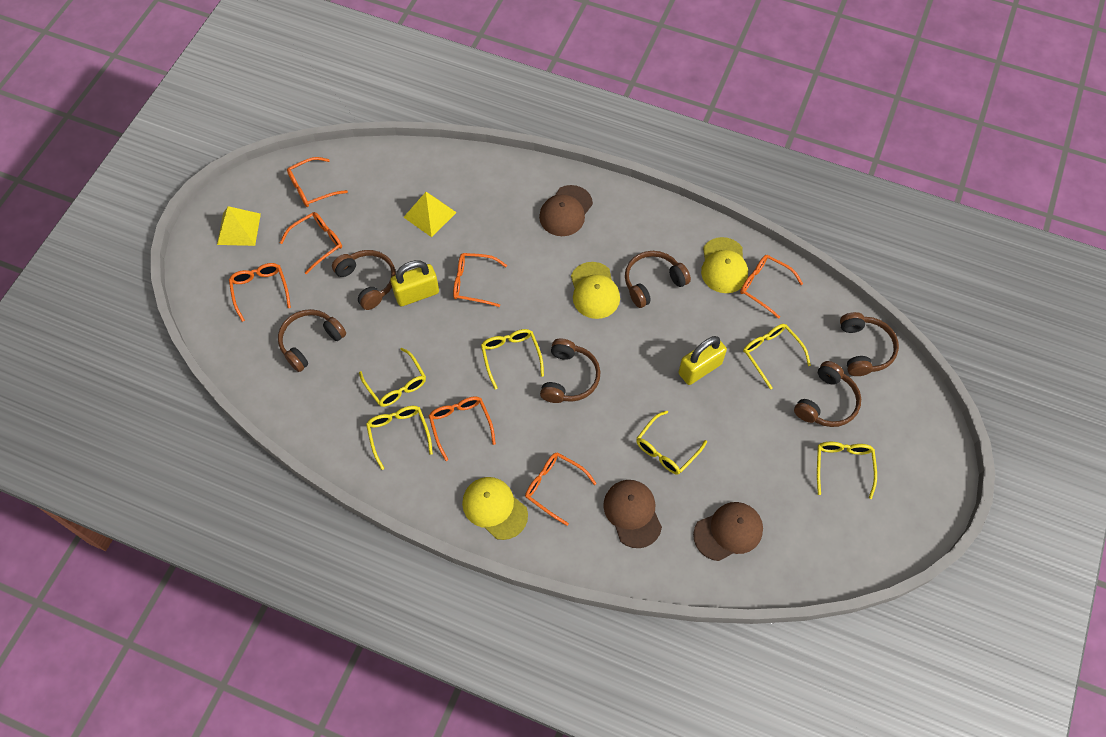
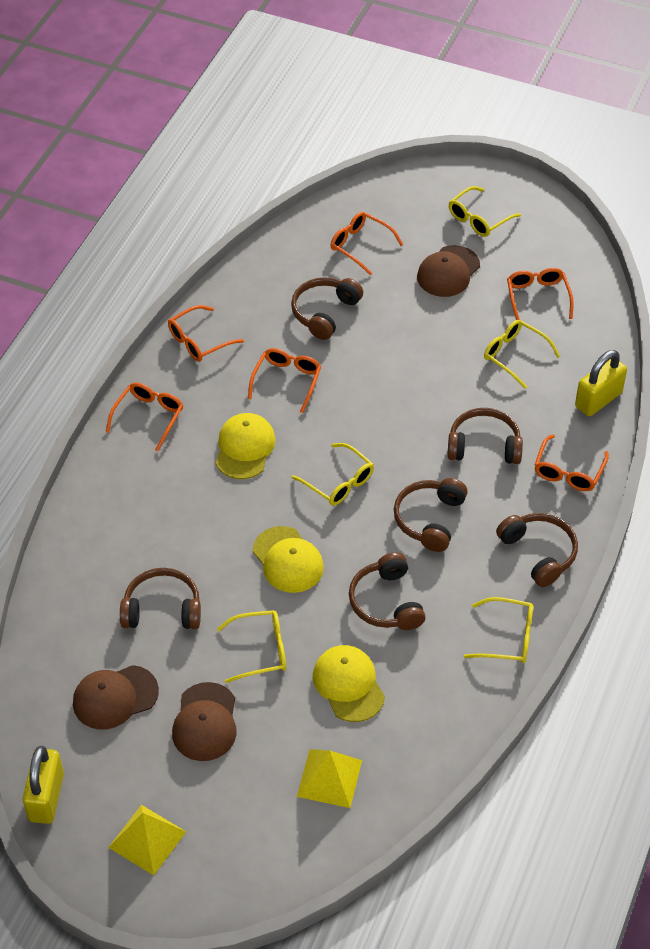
orange glasses: [229,263,291,322] [280,212,342,275] [287,157,348,207] [429,396,496,461] [453,253,507,307] [525,452,597,526] [740,255,803,319] = 7 -> [106,383,184,451] [168,305,244,362] [248,348,321,413] [330,212,403,275] [507,268,574,320] [535,434,609,491] = 6
yellow glasses: [359,348,426,407] [366,406,433,470] [481,329,544,389] [636,411,707,475] [743,324,811,390] [817,442,877,499] = 6 -> [217,610,286,683] [292,443,374,506] [449,186,521,237] [464,597,533,663] [484,320,560,389] = 5

